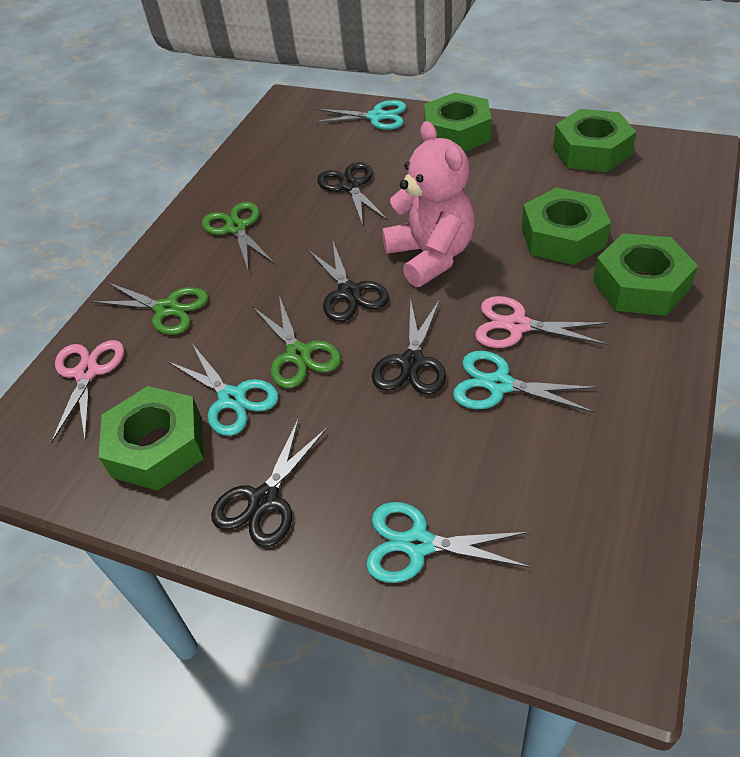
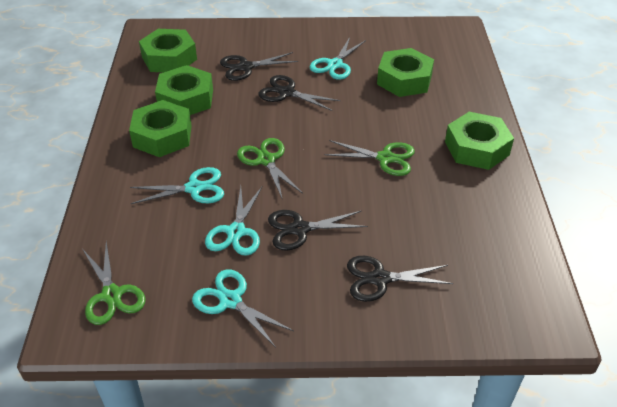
pink scissors: [51,340,124,443] [475,296,609,348] = 2 -> none = 0
pink teddy bear: [382,121,475,287] = 1 -> none = 0

